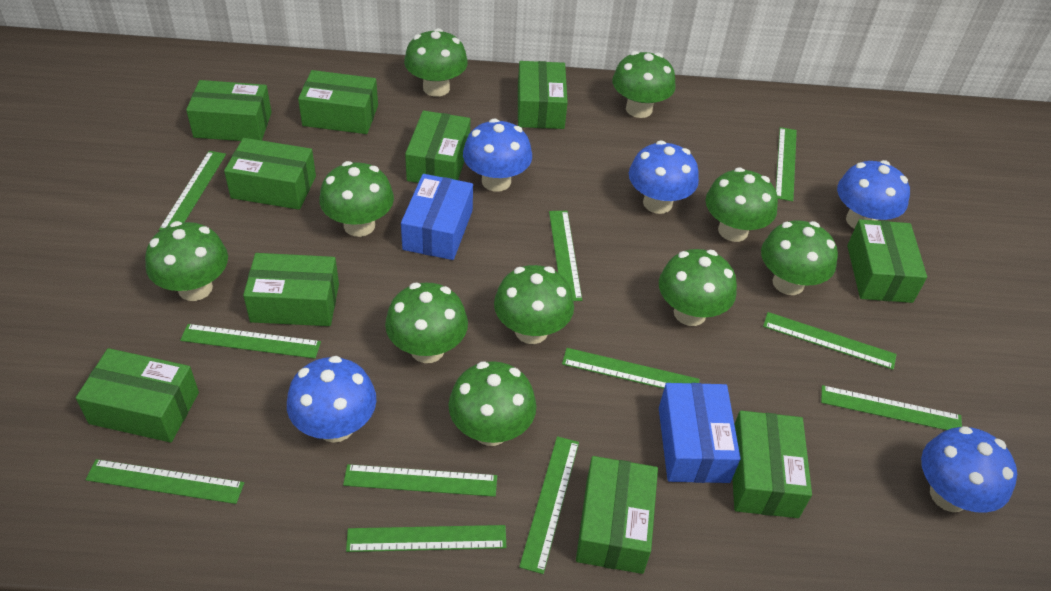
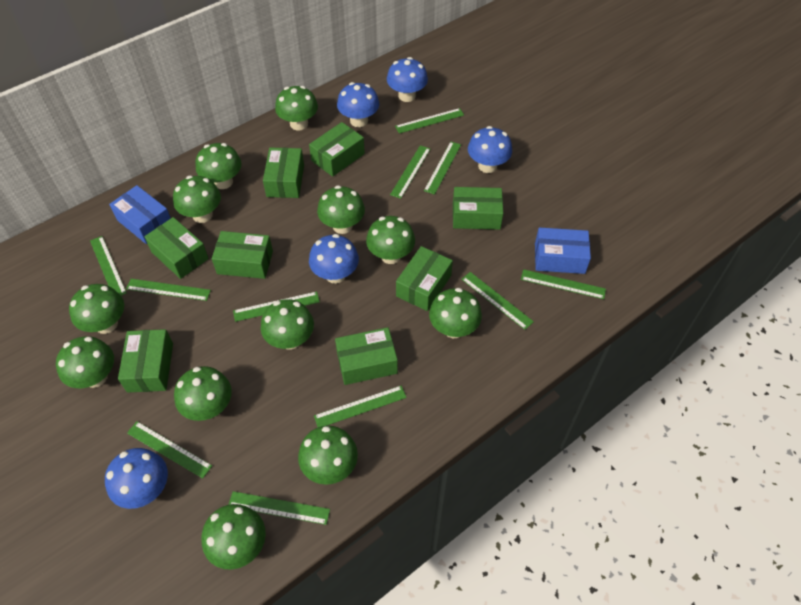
green box: [76,348,199,442] [186,80,272,141] [224,138,316,210] [243,253,339,326] [298,70,378,134] [405,110,470,183] [518,61,568,129] [576,456,658,574] [732,411,812,518] [847,219,927,303] = 10 -> [118,329,173,393] [144,217,209,279] [212,231,273,279] [263,148,304,198] [309,122,365,177] [335,327,398,385] [396,246,453,311] [453,187,503,230] = 8
green mushroom: [145,221,228,301] [319,161,394,237] [385,283,468,363] [404,28,468,97] [448,361,536,446] [494,265,574,344] [612,51,676,118] [659,249,737,326] [706,167,778,242] [761,220,838,295] = 10 -> [56,336,114,388] [69,284,124,334] [173,176,221,223] [174,366,232,421] [195,143,242,189] [202,504,266,570] [261,299,314,350] [275,86,318,130] [298,426,358,485] [317,185,365,234] [366,216,415,264] [429,288,482,338] = 12

